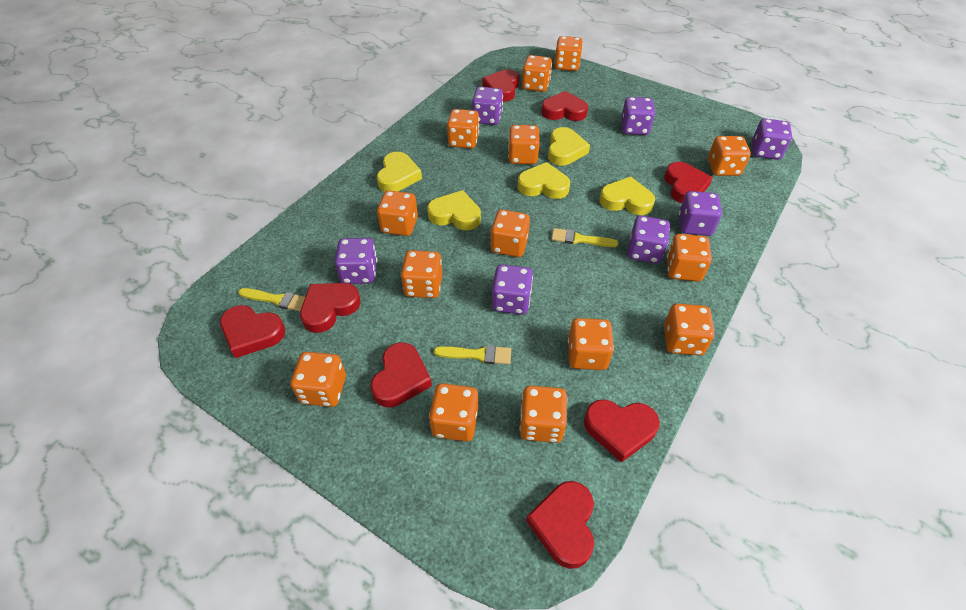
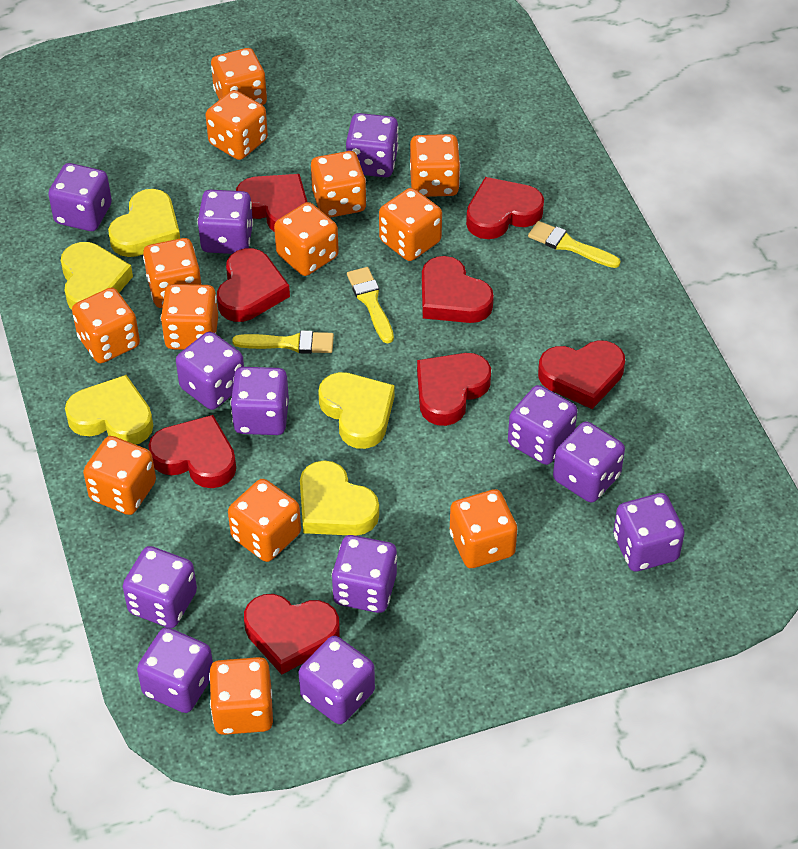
orange dice: [291,352,346,407] [377,191,418,236] [401,250,442,298] [429,383,478,442] [447,109,479,149] [490,210,530,257] [508,125,540,164] [520,386,567,443] [522,55,552,92] [554,36,583,71] [568,318,614,370] [664,304,715,356] [667,234,712,282] [708,136,751,176] = 14 -> [72,287,140,363] [83,436,156,515] [143,238,202,308] [161,284,218,350] [205,90,268,160] [209,657,273,735] [211,48,267,105] [228,479,301,562] [274,202,339,276] [311,151,367,218] [379,188,442,261] [410,134,460,197] [450,489,517,568] = 13
purple dice: [335,238,377,284] [472,87,503,125] [492,264,533,315] [621,97,655,135] [628,216,670,264] [679,191,722,236] [752,118,792,160] = 7 -> [48,163,112,231] [122,546,197,628] [137,627,213,713] [176,332,244,410] [197,190,253,254] [230,367,289,435] [298,636,375,724] [332,535,397,613] [346,113,399,177] [508,385,577,465] [553,421,625,503] [613,493,685,571] = 12

